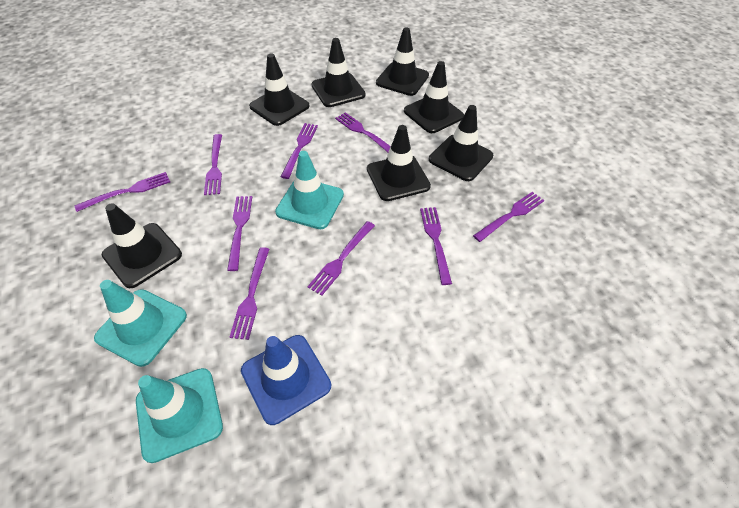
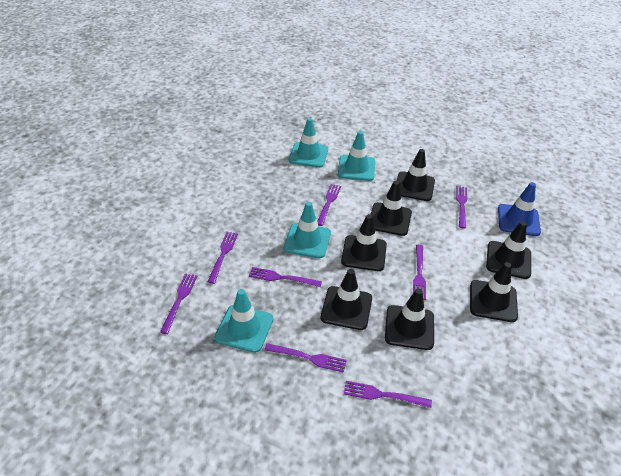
purple fork: [75,172,170,212] [204,134,222,195] [227,196,252,271] [230,247,269,340] [281,123,318,179] [307,221,375,296] [335,112,391,152] [420,207,452,285] [473,192,544,242] = 9 -> [160,273,197,334] [208,232,238,284] [249,267,322,287] [264,343,347,373] [317,184,341,226] [344,381,432,408] [413,245,426,300] [456,186,468,229] = 8
turquoise traffic cone: [94,280,187,367] [136,368,223,463] [275,151,344,229] = 3 -> [215,289,273,353] [284,202,331,258] [289,118,328,168] [338,131,375,181] = 4

